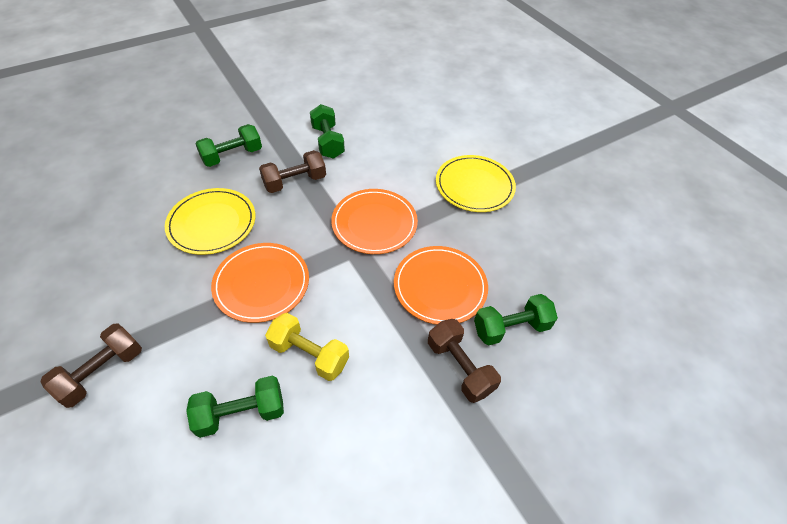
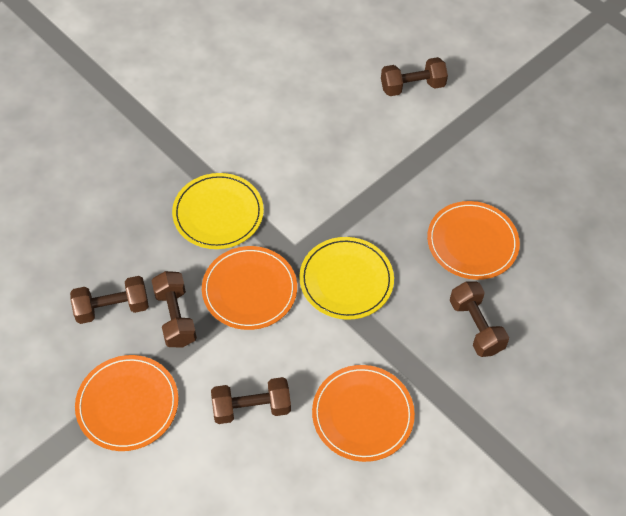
brown dumbbell: [40,324,142,408] [259,150,326,193] [428,319,501,403] = 3 -> [70,276,149,324] [151,271,197,347] [211,377,291,424] [381,57,448,96] [450,281,509,357] = 5
green dumbbell: [186,376,284,438] [195,124,262,167] [310,104,345,159] [474,294,558,346] = 4 -> none = 0
orange plate: [211,243,309,323] [331,189,418,254] [394,246,488,325] = 3 -> [75,355,178,451] [202,246,297,330] [312,365,415,462] [427,201,520,280] = 4
yellow dumbbell: [265,313,349,381] = 1 -> none = 0

